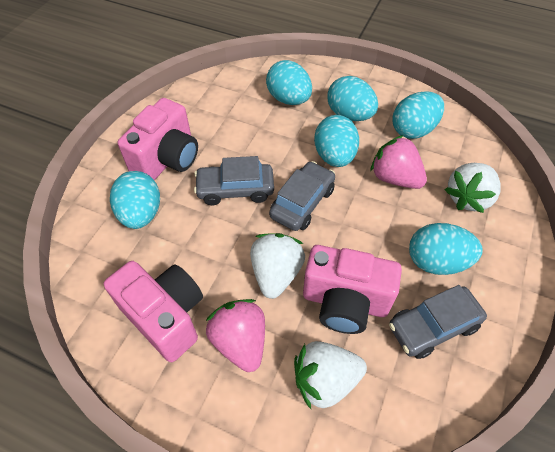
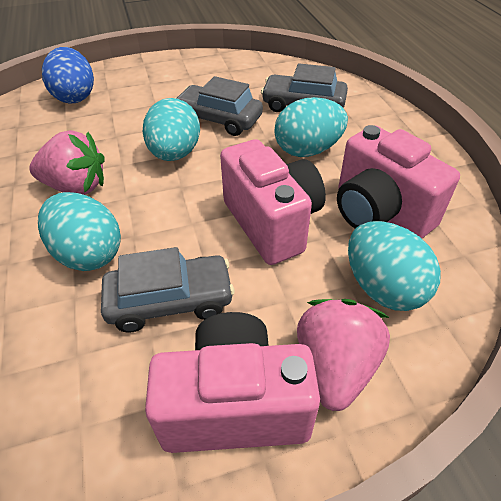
blue egg: none = 0 -> [42,47,94,103] = 1
turquoise egg: [110,171,160,229] [266,60,312,105] [314,115,359,167] [327,76,378,121] [392,91,444,139] [409,223,482,275] = 6 -> [38,192,121,271] [143,98,200,161] [274,97,348,157] [348,221,441,311] = 4
white strawberry: [250,233,305,299] [294,341,367,409] [445,163,501,213] = 3 -> none = 0

